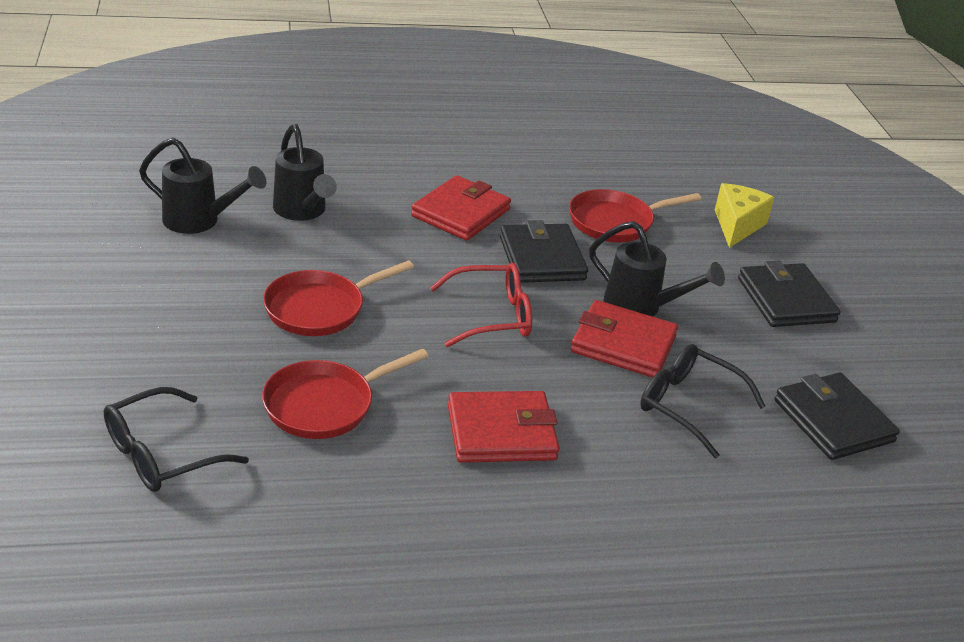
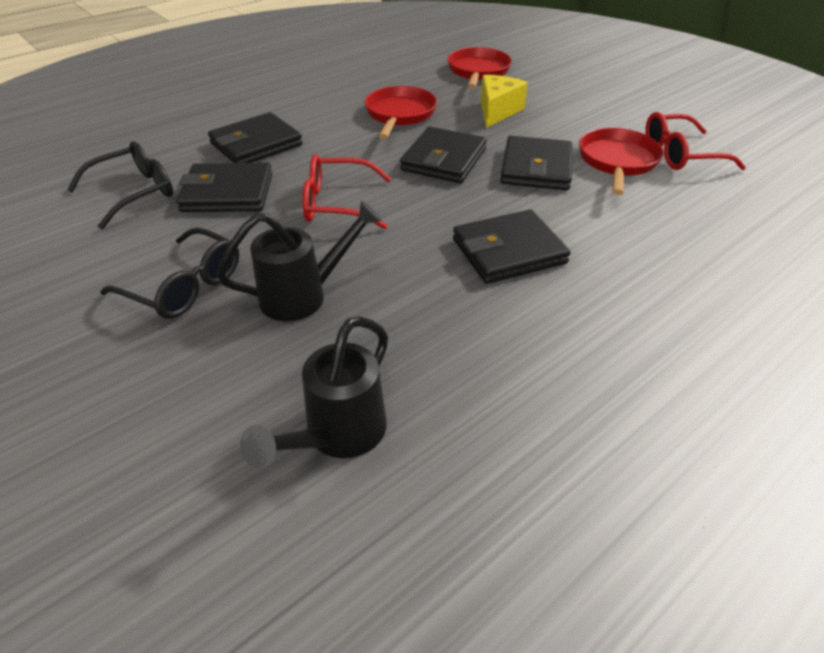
black wallet: [500,220,588,283] [738,261,840,327] [775,373,900,460] = 3 -> [176,163,272,212] [208,112,303,163] [400,127,487,183] [453,210,570,284] [500,136,573,190] = 5
black watering can: [139,137,266,234] [273,124,337,221] [589,221,725,317] = 3 -> [217,200,382,321] [240,316,388,468] = 2
red glasses: [430,263,532,347] = 1 -> [302,154,391,229] [646,112,746,170] = 2
red wallet: [411,175,511,241] [448,391,560,463] [571,300,678,378] = 3 -> none = 0

